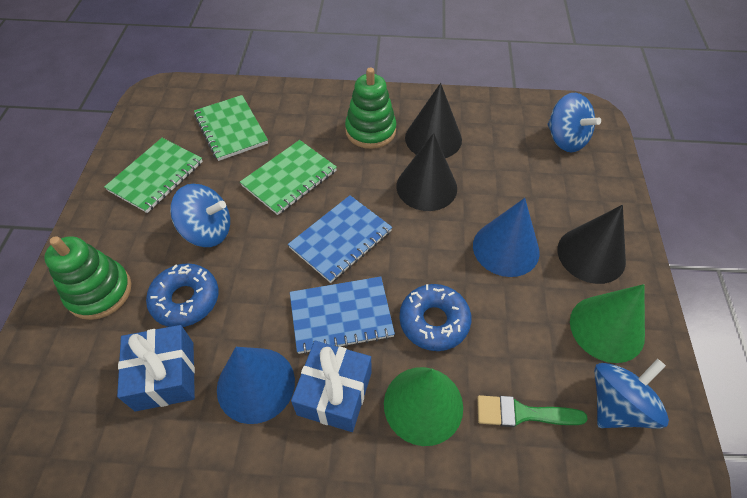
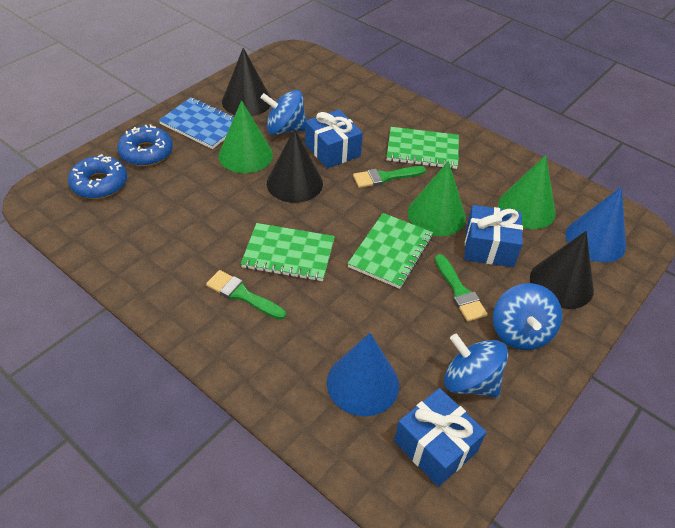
blue gift: [117,325,195,411] [291,341,371,432] = 2 -> [305,109,363,169] [394,388,486,487] [464,205,523,267] = 3
blue notebook: [288,195,392,283] [290,277,395,354] = 2 -> [159,97,234,149] = 1
green brush: [477,395,588,427] = 1 -> [206,270,286,320] [353,166,426,188] [435,254,488,322] = 3
green cone: [384,367,463,446] [570,284,645,363] = 2 -> [218,100,273,173] [408,161,466,236] [498,155,556,229] = 3
green stacking toy: [44,236,131,320] [345,67,396,149] = 2 -> none = 0

